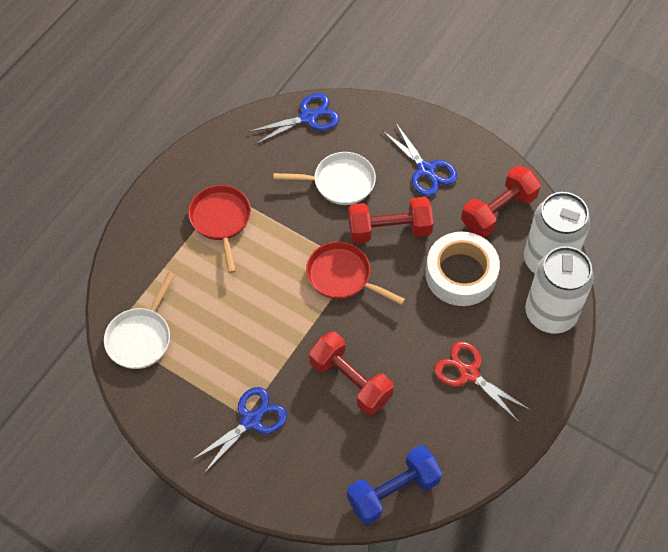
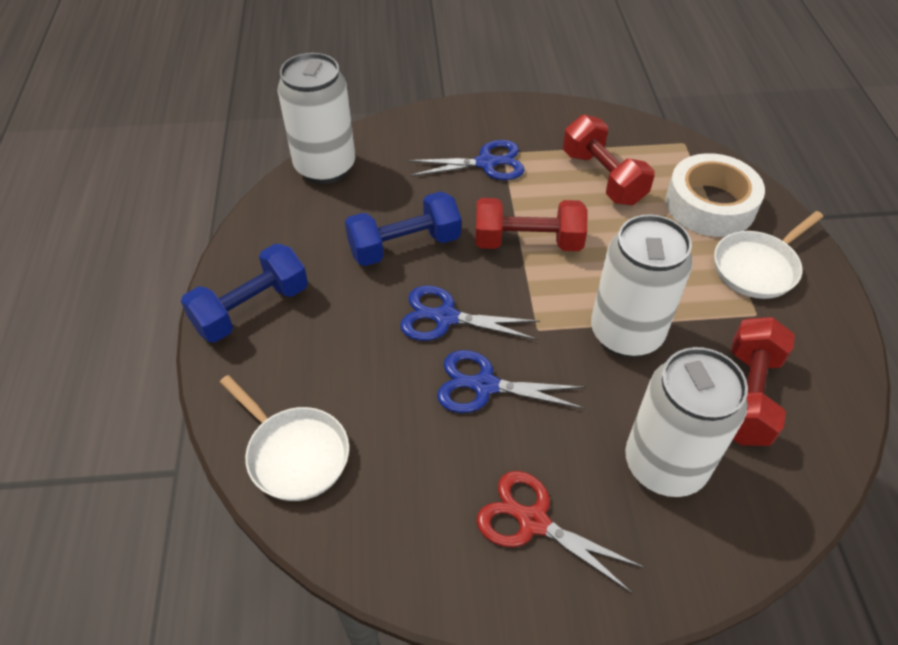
blue dumbbell: [347,445,442,525] = 1 -> [181,243,308,343] [345,191,461,266] = 2
red pan: [188,185,251,273] [306,242,405,305] = 2 -> none = 0
white can: [524,192,590,273] [525,246,594,334] = 2 -> [278,53,355,184] [591,214,693,358] [625,347,748,497] = 3

